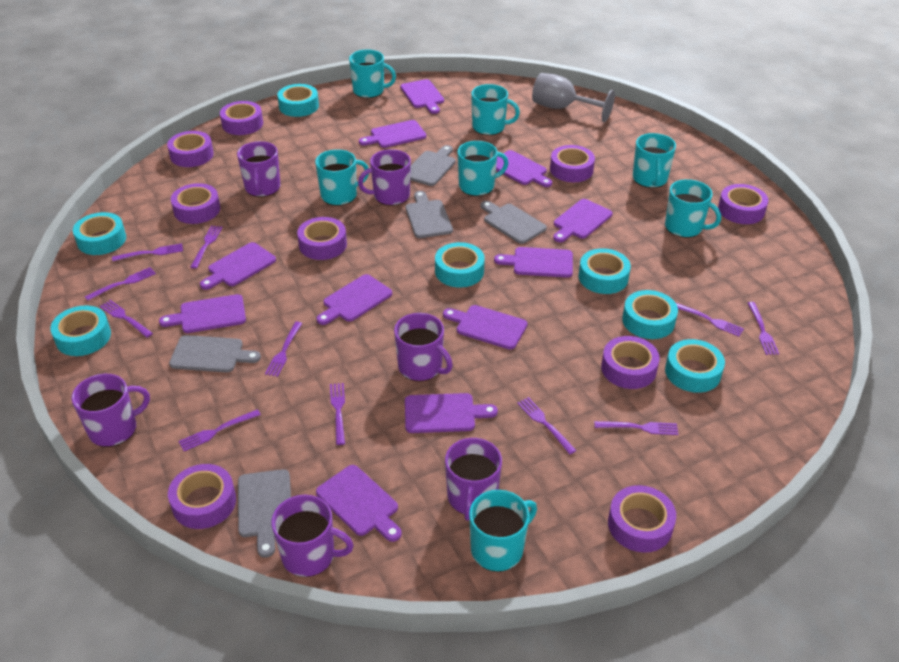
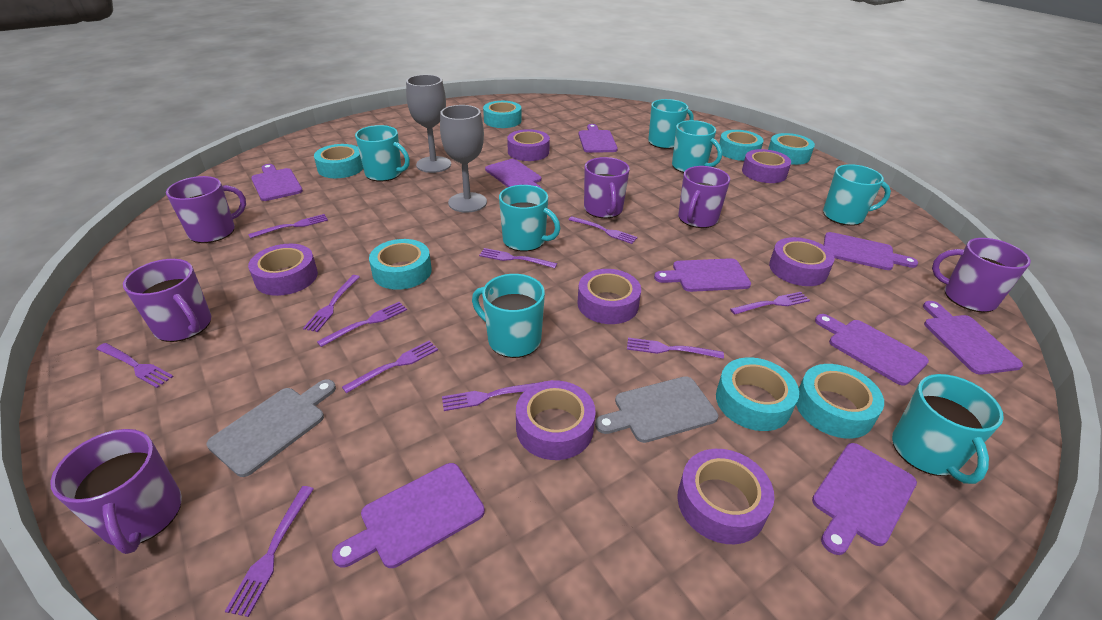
grey cutting board: [169,335,261,373] [238,469,291,558] [405,191,453,238] [410,145,456,186] [480,201,547,244] = 5 -> [206,379,336,477] [595,376,718,443] = 2
grey goblet: [532,73,615,122] = 1 -> [406,75,451,173] [440,105,487,213] = 2
purple cutting board: [159,294,246,333] [200,242,276,290] [316,274,392,325] [316,465,402,542] [359,120,427,148] [400,79,444,114] [405,393,498,433] [443,305,528,350] [494,247,573,278] [496,150,552,187] [553,199,613,242] = 11 -> [251,164,303,201] [332,463,485,568] [485,159,542,189] [579,124,618,153] [654,258,751,292] [812,443,917,555] [815,314,929,386] [824,232,918,270] [923,301,1023,375] = 9
purple tape: [167,131,214,167] [168,464,236,529] [171,183,220,224] [220,101,263,135] [297,217,347,260] [550,145,595,182] [601,336,660,389] [608,485,676,553] [718,184,768,224] = 9 -> [248,244,318,296] [507,129,550,161] [516,380,596,460] [577,269,641,324] [677,449,774,544] [742,149,791,183] [769,237,835,286] = 7

